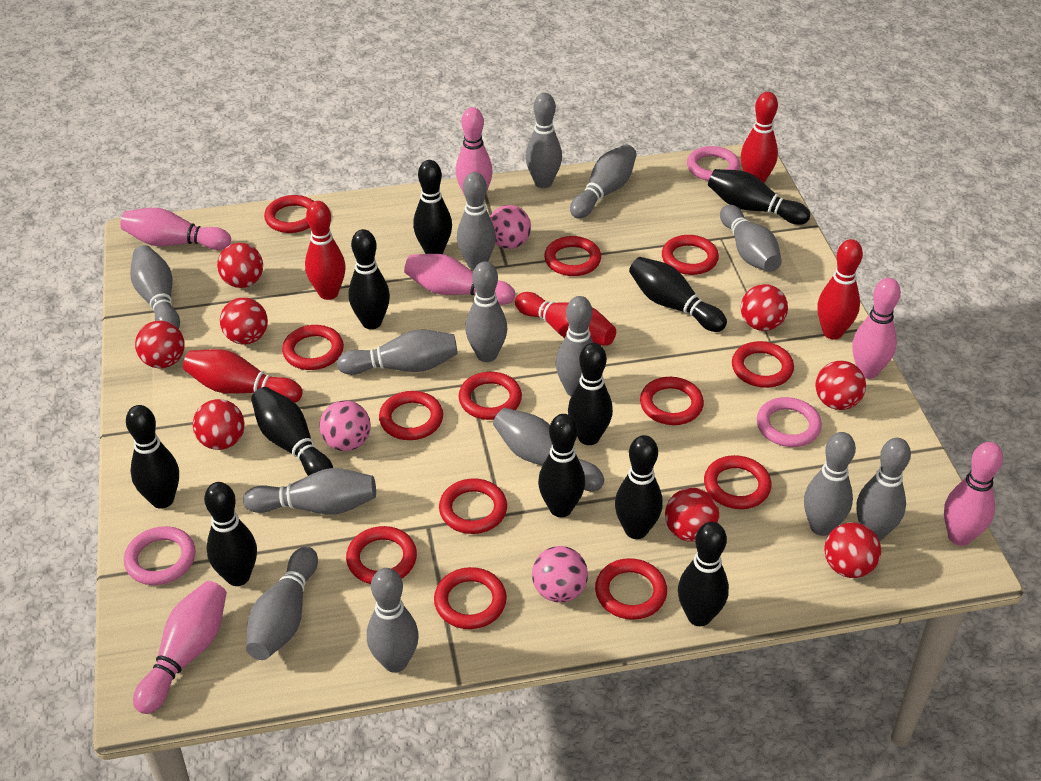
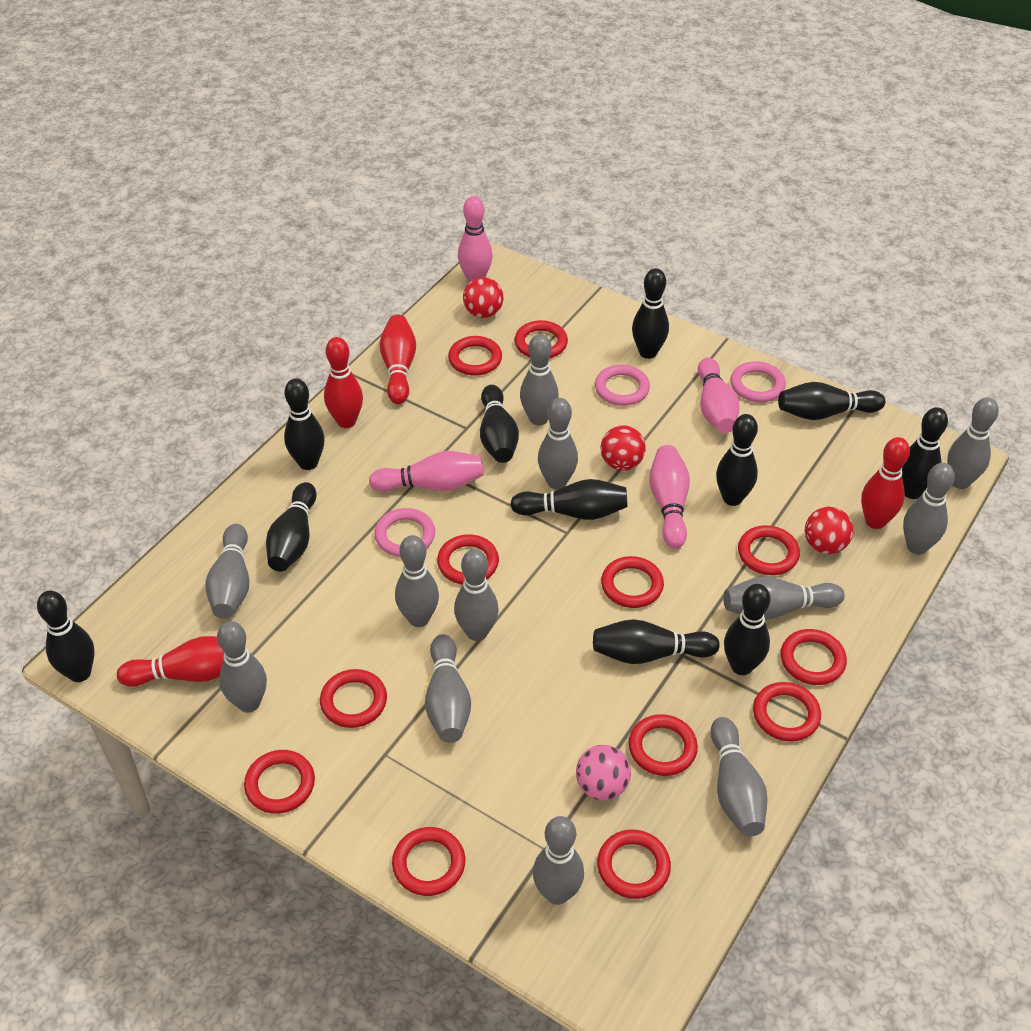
grey bowling pin: [130,245,180,329] [243,468,376,515] [246,547,318,660] [337,330,458,375] [367,568,419,673] [457,172,496,270] [465,261,508,362] [493,408,604,492] [526,93,562,188] [556,296,593,396] [570,144,637,219] [720,205,782,272] [804,432,856,536] [856,438,911,541] = 14 -> [205,524,249,619] [217,621,267,713] [395,535,439,627] [425,634,471,743] [454,549,499,641] [520,334,558,425] [533,816,584,905] [538,398,578,490] [710,717,767,837] [723,577,845,620] [903,463,955,555] [947,397,999,489] = 12
pink ball: [320,400,371,451] [490,205,531,249] [532,546,588,603] = 3 -> [576,745,631,801] = 1
pink bowling pin: [120,208,231,250] [133,581,227,714] [404,254,515,305] [455,107,493,196] [852,278,901,379] [944,442,1003,546] = 6 -> [369,451,484,492] [458,196,493,282] [649,445,690,549] [698,358,740,433] = 4
red ball: [135,321,185,369] [193,399,245,450] [217,243,263,288] [220,297,268,344] [665,488,719,542] [741,284,788,331] [815,361,866,410] [824,522,881,578] = 8 -> [463,277,504,318] [601,425,646,471] [805,507,854,554] = 3
red bowling pin: [183,349,302,403] [305,201,346,300] [515,292,616,345] [741,92,778,183] [817,239,863,340] = 5 -> [117,636,224,687] [324,337,363,428] [379,315,416,404] [861,437,910,529] = 4
red ring: [264,195,314,233] [282,325,344,370] [346,526,417,584] [379,391,443,440] [434,567,507,629] [439,479,507,534] [459,372,522,420] [544,236,601,276] [595,558,667,620] [640,377,704,425] [662,235,719,275] [704,455,772,509] [732,341,794,388] = 13 -> [244,750,315,814] [320,669,387,728] [392,827,465,896] [437,534,499,585] [448,336,502,376] [514,320,568,358] [597,830,671,899] [601,556,664,608] [629,714,698,776] [738,525,800,575] [753,682,821,742] [781,629,847,685] = 12

